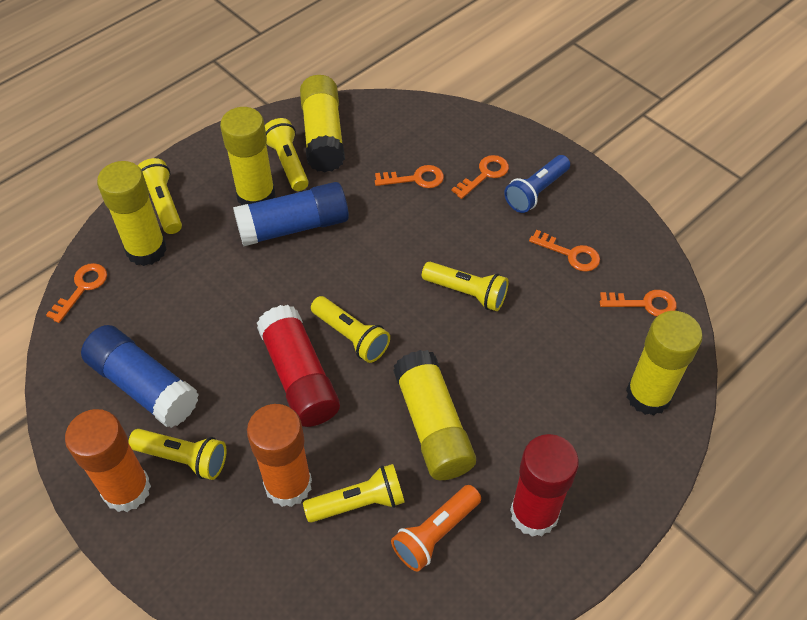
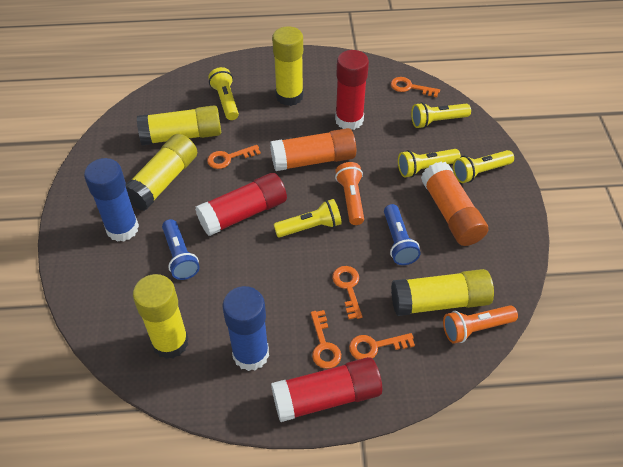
blue flashlight: [504,155,570,213] = 1 -> [162,219,200,280] [384,204,421,265] = 2
orange flashlight: [391,485,481,572] = 1 -> [335,162,364,225] [443,305,518,344] = 2
red glue stick: [257,305,340,427] [510,434,579,537] = 2 -> [195,173,287,236] [271,357,382,422] [335,50,369,130] = 3
yellow flashlight: [128,429,226,480] [138,158,182,234] [265,118,308,191] [303,464,405,523] [311,296,390,363] [422,262,509,311] = 6 -> [208,67,239,120] [273,199,342,238] [398,149,461,177] [411,102,471,128] [453,150,514,183] = 5

